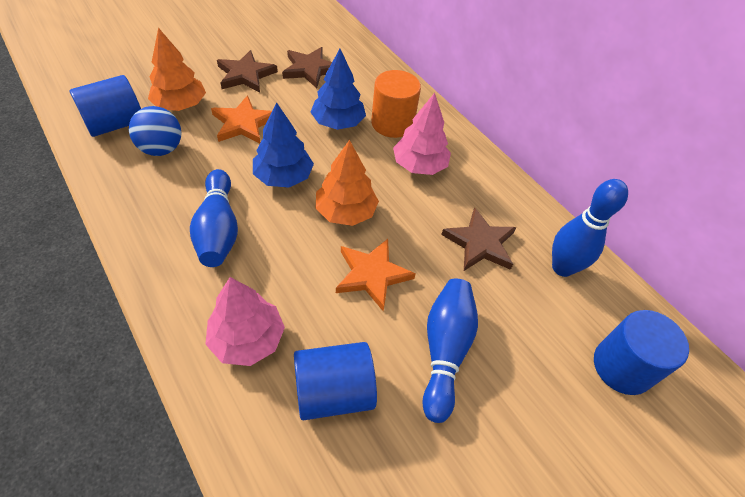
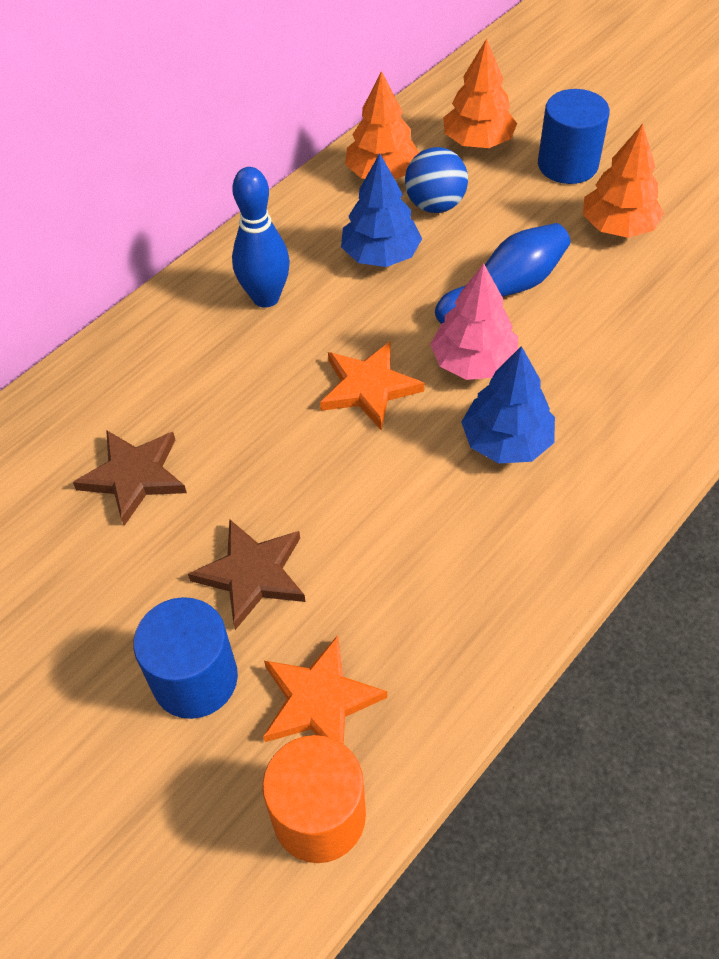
blue bowling pin: [190,169,238,267] [422,279,478,423] [552,179,628,277] = 3 -> [232,167,290,308] [435,223,570,324] = 2
blue cylinder: [70,75,141,137] [294,342,377,420] [594,310,689,395] = 3 -> [133,597,238,719] [538,89,610,184] = 2
brown star: [217,50,278,93] [282,47,332,88] [441,207,516,271] = 3 -> [73,430,187,526] [188,519,306,630] = 2
orange tree: [148,28,206,111] [315,140,379,226] = 2 -> [345,71,419,179] [443,38,517,148] [583,124,664,238] = 3
pink tree: [205,277,285,366] [393,93,451,175] = 2 -> [430,263,518,380] = 1

